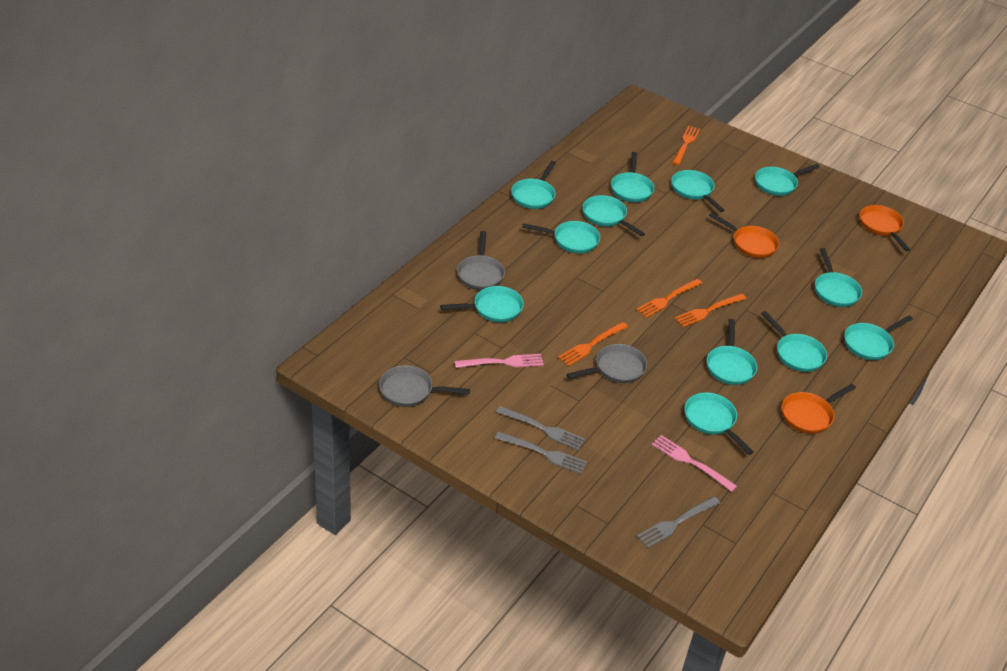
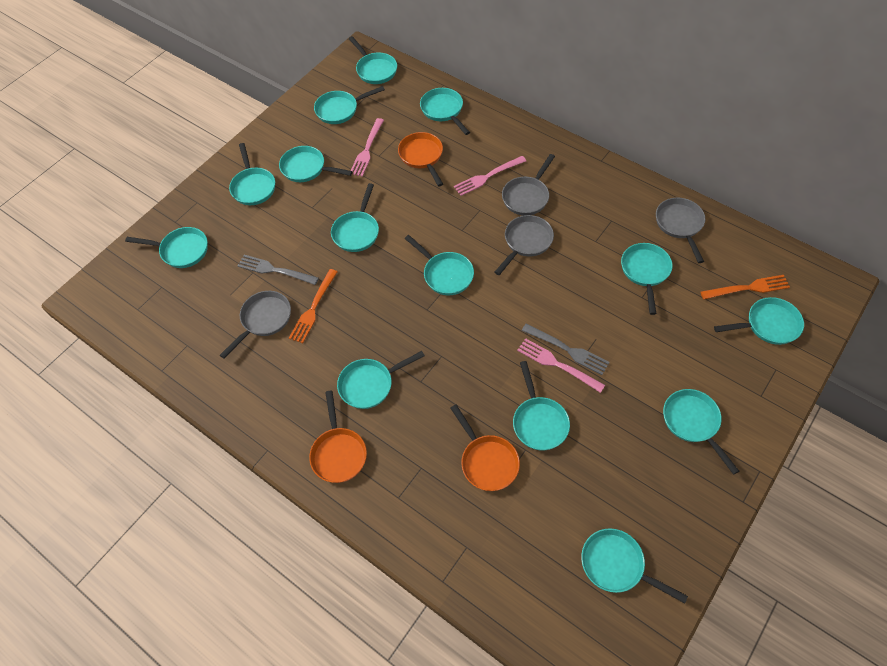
grey fork: [495,432,587,474] [496,406,585,450] [637,496,720,548] = 3 -> [238,255,319,285] [522,324,609,375] = 2
grey pan: [379,365,470,407] [457,231,505,290] [566,344,647,383] = 3 -> [220,291,291,359] [495,215,554,275] [502,154,555,216] [656,198,705,263] = 4
orange fork: [558,322,628,366] [636,279,702,318] [672,126,700,165] [674,293,746,327] = 4 -> [289,269,338,343] [701,275,790,299] = 2
pink fork: [454,354,544,368] [651,435,737,492] = 2 -> [351,118,384,177] [454,156,526,196] [517,338,605,393] = 3
turquoise pan: [440,286,524,322] [511,161,556,209] [522,221,600,253] [582,195,645,237] [611,152,654,202] [671,170,725,212] [684,393,753,455] [707,319,757,385] [755,164,820,196] [761,311,827,372] [815,248,862,307] [844,315,913,360] = 12 -> [125,227,208,268] [229,143,275,205] [279,146,353,182] [314,86,385,124] [331,183,379,252] [337,351,425,409] [349,36,397,84] [405,235,474,295] [420,88,470,135] [513,361,570,451] [581,529,688,603] [621,243,673,315] [663,389,739,475] [714,297,804,345] = 14

